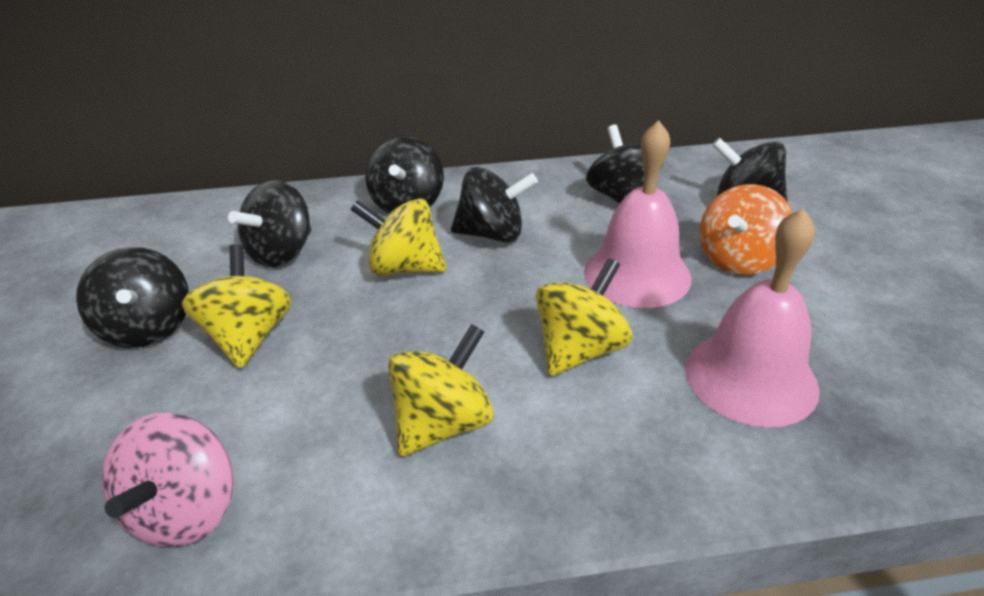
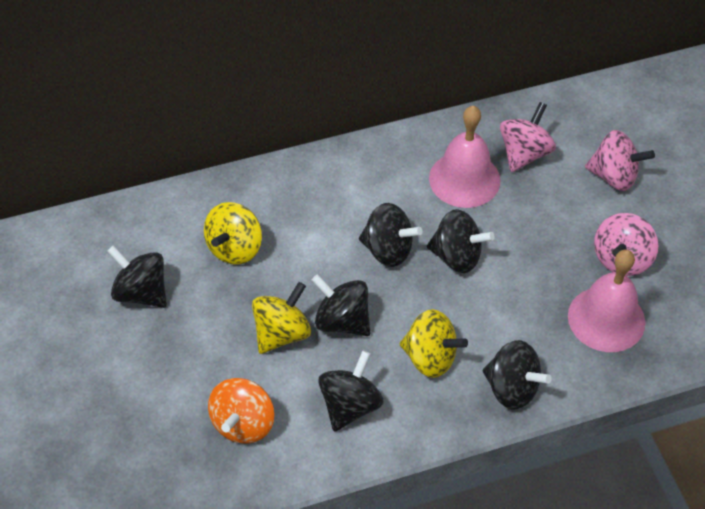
pink spinning top: [102,413,234,547] = 1 -> [500,102,556,172] [585,130,655,191] [594,213,658,276] = 3
yellow spinning top: [182,244,292,369] [350,199,447,276] [388,324,494,457] [536,258,632,376] = 4 -> [204,202,262,265] [252,282,311,354] [400,309,468,378] = 3

